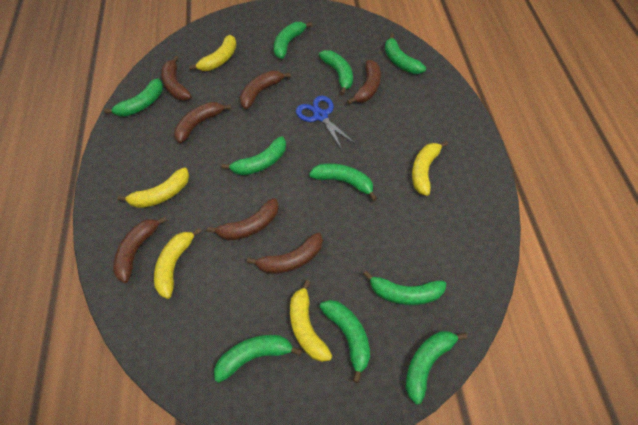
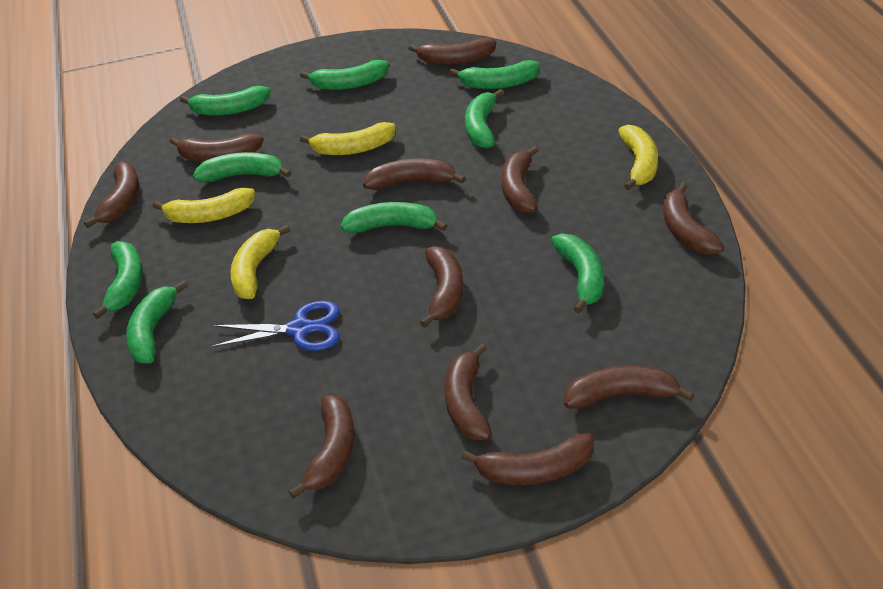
brown banana: [113,217,167,283] [161,55,192,100] [174,102,231,143] [207,198,279,241] [240,71,291,109] [247,232,323,274] [347,60,381,104] = 7 -> [84,162,139,228] [170,134,264,162] [289,395,355,499] [363,158,466,190] [408,38,496,65] [420,246,463,328] [444,343,492,440] [461,433,594,485] [501,146,539,213] [564,366,694,409] [663,183,724,255] = 11
green banana: [104,78,163,117] [214,335,302,383] [222,137,286,175] [274,22,313,59] [309,163,377,201] [319,50,353,95] [320,300,370,383] [363,271,446,305] [385,33,426,74] [406,331,467,404] = 10 -> [93,241,143,319] [126,280,188,364] [180,86,271,116] [193,152,291,182] [300,60,389,90] [340,202,447,233] [449,60,540,89] [465,89,504,149] [551,233,604,313] = 9
yellow banana: [117,168,189,208] [154,228,202,299] [189,35,236,71] [290,280,332,362] [412,141,448,196] = 5 -> [153,188,255,223] [230,225,290,299] [300,122,396,155] [618,125,658,191] = 4

